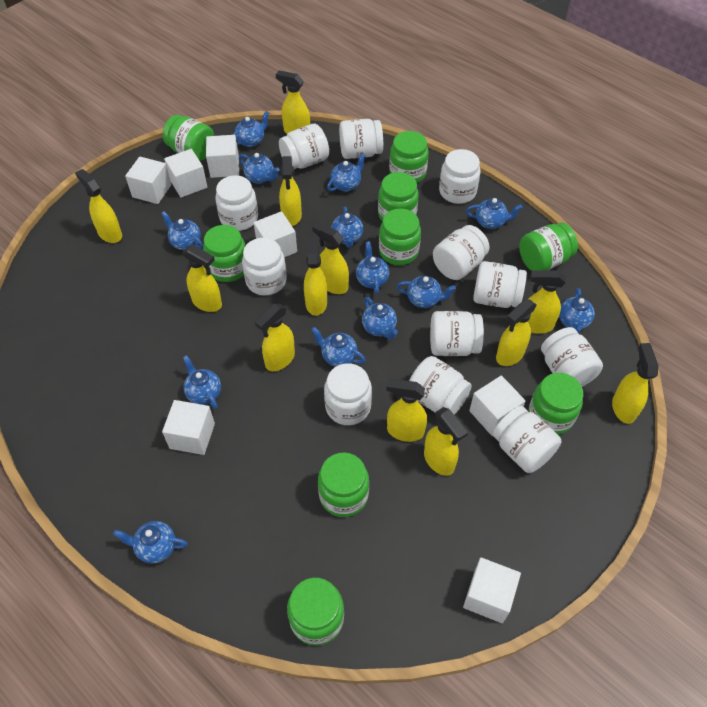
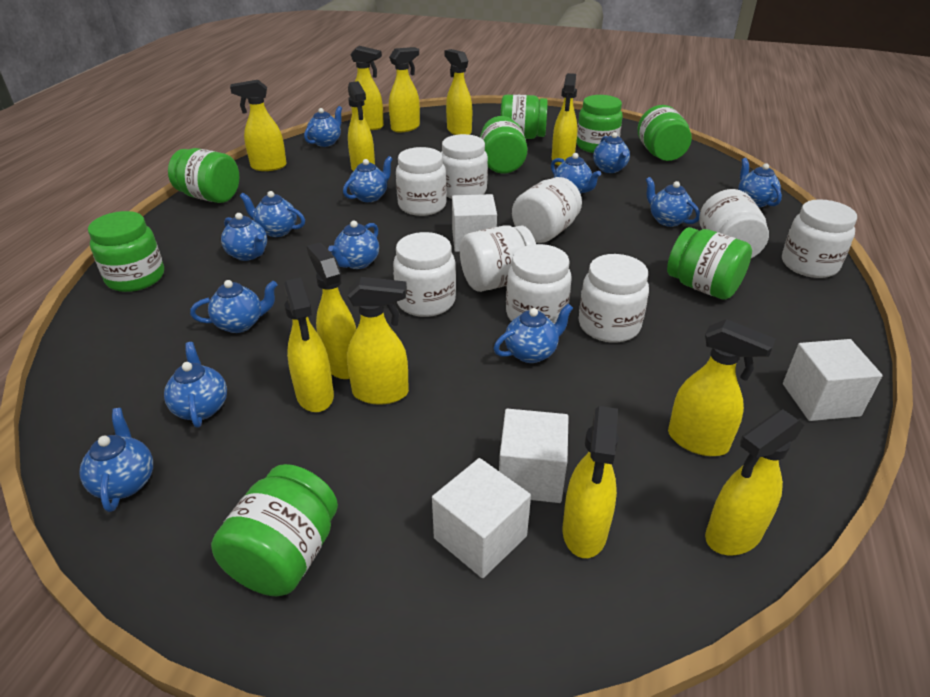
green jar: [163,115,214,161] [203,225,245,282] [287,578,344,646] [318,452,369,517] [378,172,419,222] [379,208,421,265] [389,131,429,183] [519,223,578,271] [528,373,583,435] = 9 -> [88,211,164,292] [168,148,239,203] [211,464,338,596] [480,116,527,174] [501,94,548,139] [577,95,623,153] [637,105,692,161] [667,227,752,300] = 8
white cube: [125,157,171,204] [162,400,215,455] [164,149,207,198] [206,135,239,178] [254,211,297,257] [463,557,521,623] [469,375,525,436] = 7 -> [432,458,531,578] [452,194,497,252] [499,409,569,503] [783,339,883,421] = 4
white jar: [215,175,258,231] [242,238,287,295] [279,124,329,169] [324,363,372,425] [339,119,383,159] [409,356,472,415] [430,311,484,356] [433,225,490,280] [439,149,481,204] [473,261,527,308] [493,406,561,473] [541,327,603,387] = 12 -> [393,232,456,317] [396,147,447,216] [441,134,488,199] [460,225,536,292] [506,244,572,324] [512,177,582,243] [578,254,649,343] [699,189,769,258] [782,199,857,278] = 9

